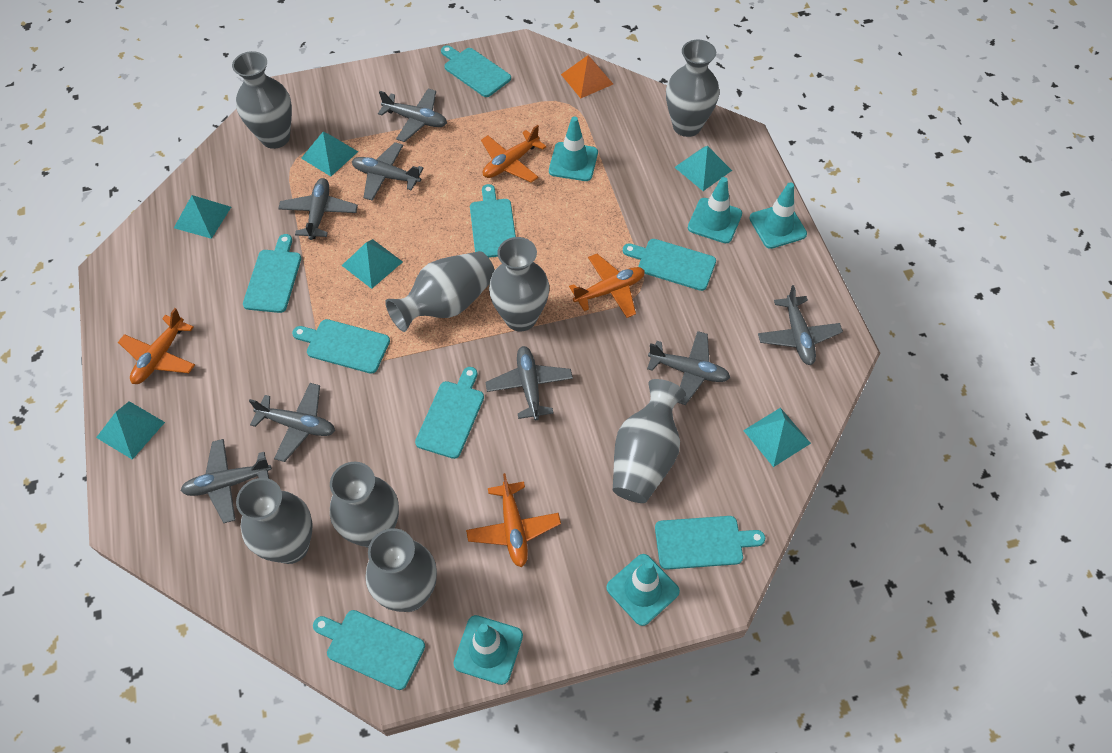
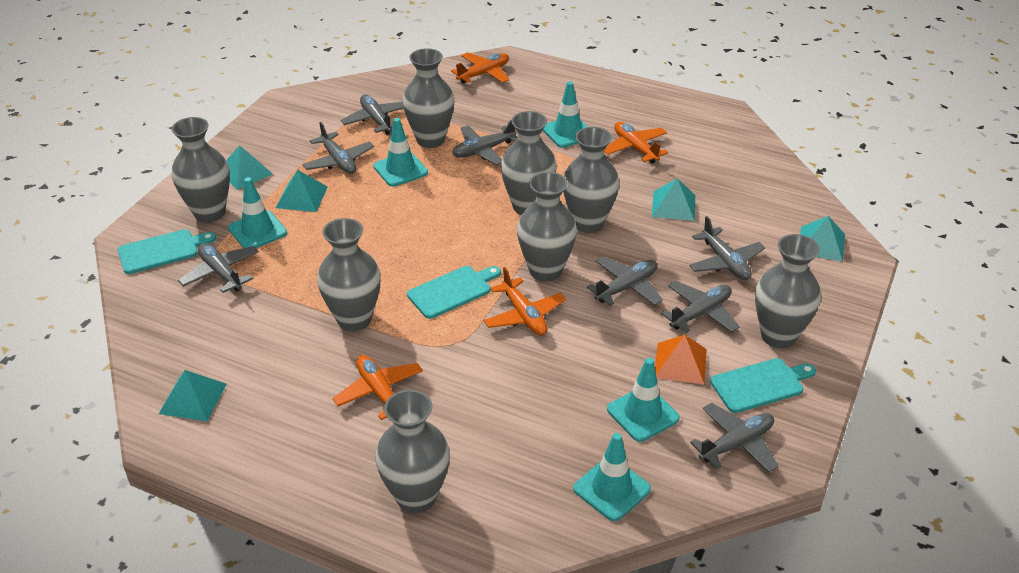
turquoise cutting board: [243,234,301,313] [292,319,390,374] [313,610,425,690] [415,367,484,459] [441,45,511,97] [470,184,516,258] [623,239,716,291] [655,516,765,569] = 8 -> [118,229,216,274] [407,266,501,319] [710,358,816,413] = 3
turquoise pyramid: [96,401,165,460] [174,195,231,239] [301,132,358,176] [342,239,403,289] [674,146,732,191] [743,408,811,467] = 6 -> [159,370,227,421] [226,145,273,190] [276,170,328,212] [652,178,695,221] [800,216,845,262] = 5

